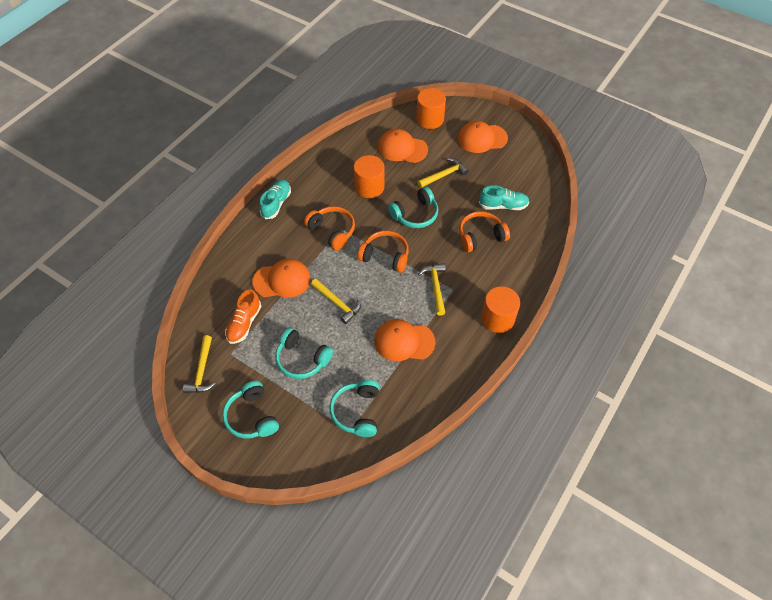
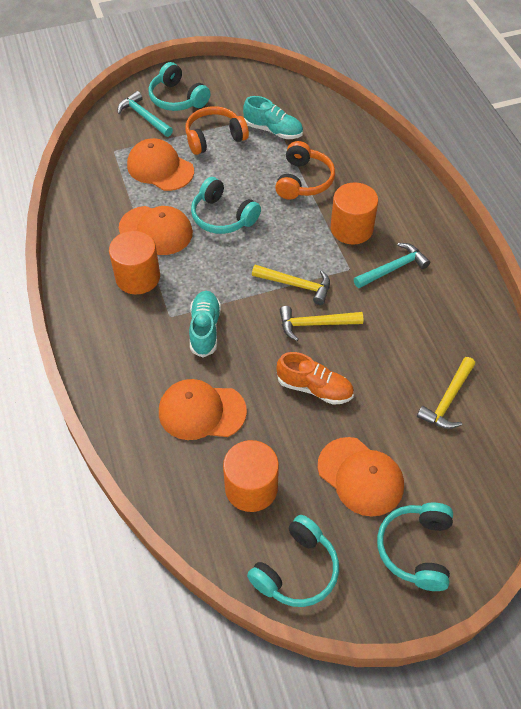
orange headphones: [304,206,355,250] [358,230,409,273] [459,211,510,252] = 3 -> [185,106,249,155] [275,141,335,200] = 2
turquoise hammer: none = 0 -> [118,91,173,137] [354,243,430,288] = 2
yellow hammer: [183,335,215,393] [311,279,361,324] [418,158,469,188] [418,263,445,316] = 4 -> [252,265,330,305] [280,306,363,341] [417,357,475,429] = 3

